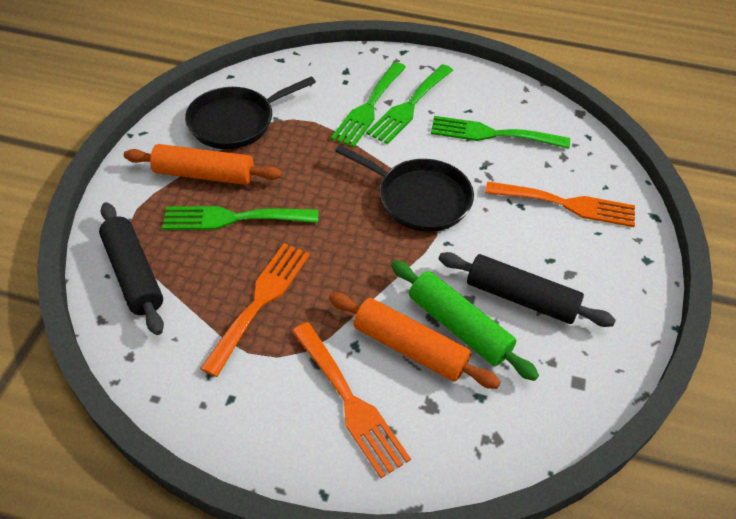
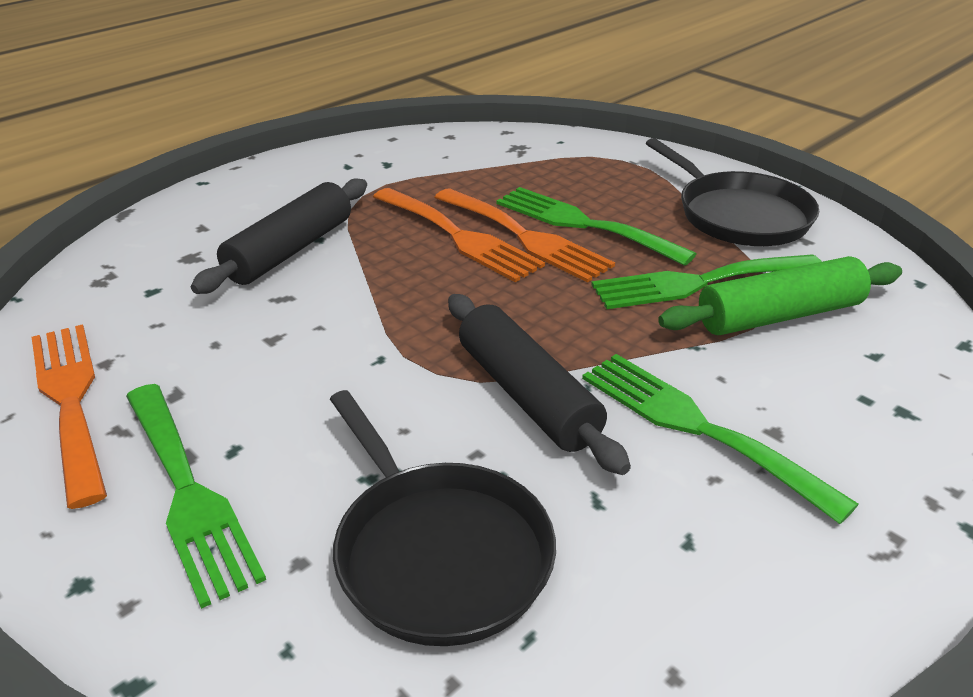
orange rolling pin: [124,144,282,185] [329,293,501,389] = 2 -> none = 0

